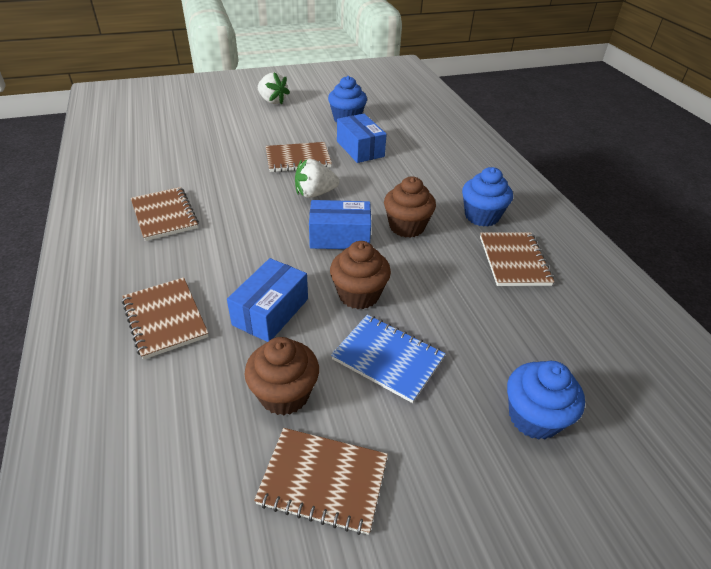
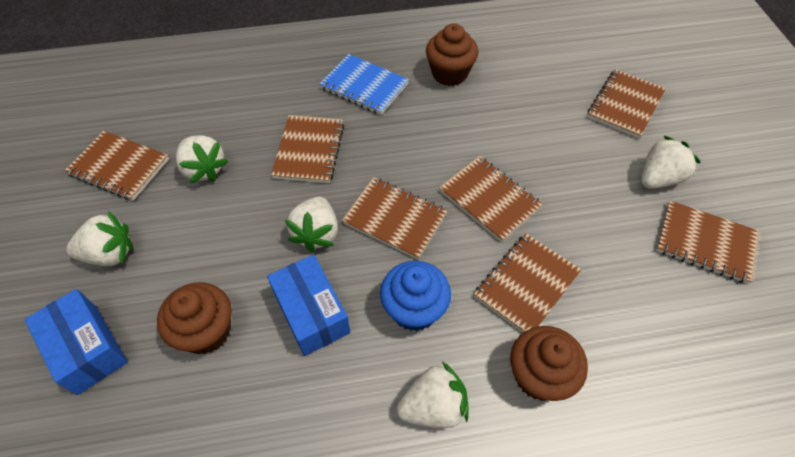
blue box: [227,258,308,342] [309,200,371,249] [337,114,387,163] = 3 -> [24,289,128,395] [267,254,351,356] = 2
blue cupcake: [328,76,367,122] [462,167,513,227] [507,361,585,440] = 3 -> [380,261,451,331] = 1
brown notebook: [122,277,209,360] [131,187,199,241] [254,428,388,535] [266,142,332,172] [480,232,554,286] = 5 -> [65,131,169,201] [271,115,344,183] [342,177,448,259] [439,156,543,242] [474,233,581,333] [588,69,666,139] [656,200,759,284] = 7
white strawberry: [258,72,290,105] [295,159,339,198] = 2 -> [66,211,133,266] [176,135,228,183] [285,196,338,252] [397,362,468,428] [641,136,701,189] = 5

